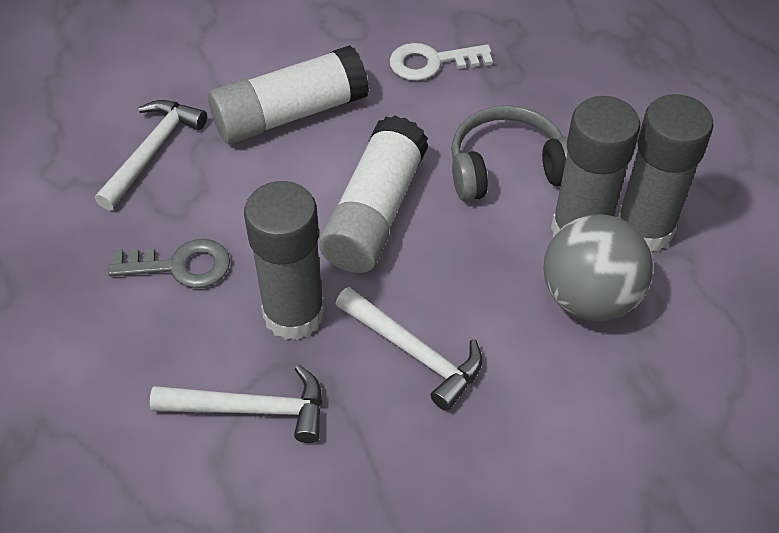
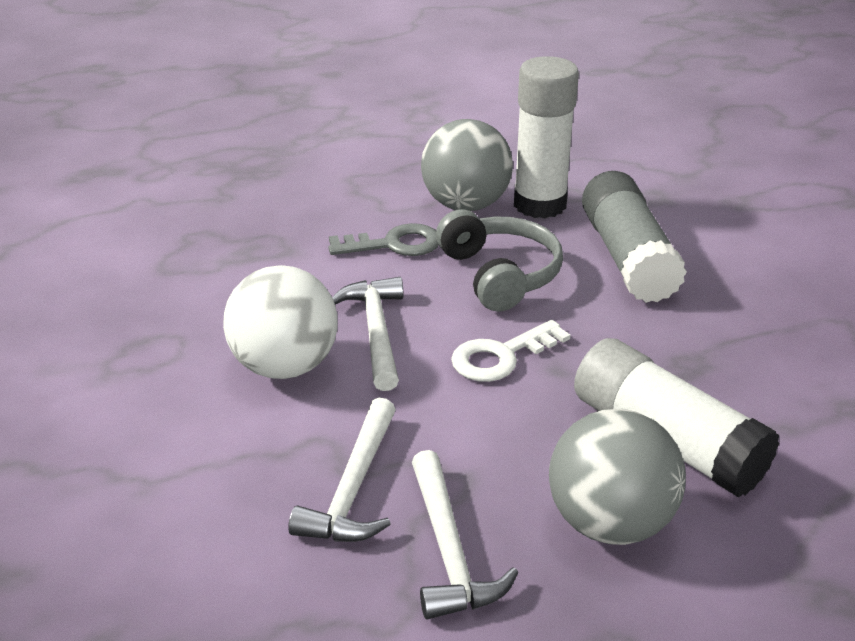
grey ball: [543,214,653,322] = 1 -> [421,119,513,211] [549,409,686,545] = 2
grey glue stick: [244,181,325,340] [551,96,640,237] [617,94,714,252] = 3 -> [582,171,687,303] = 1
white ball: none = 0 -> [223,265,338,379] = 1

